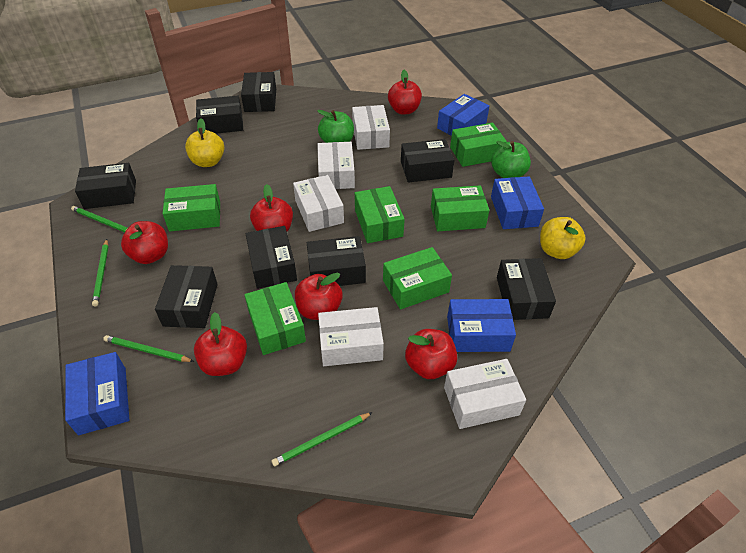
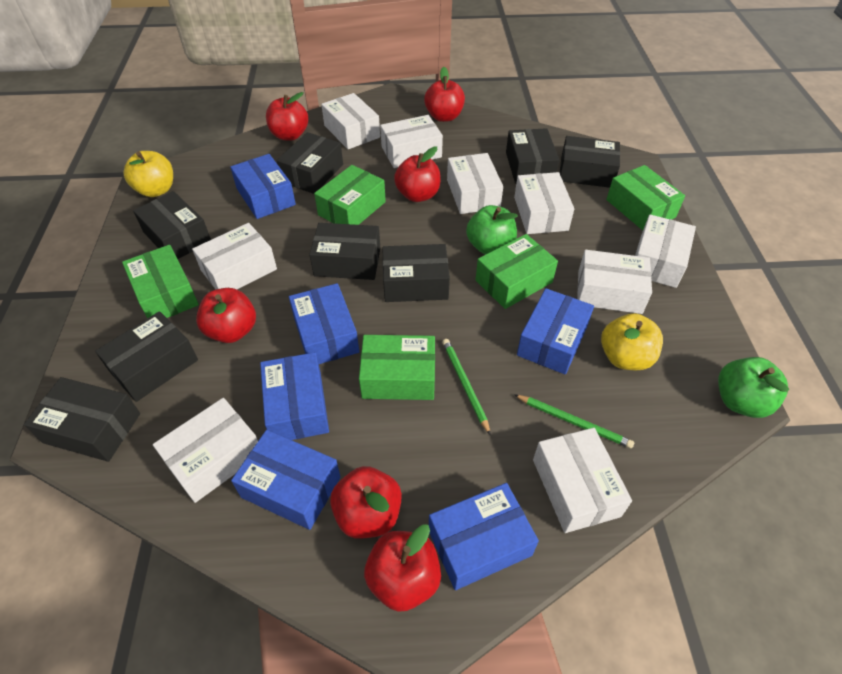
blue box: [65,352,129,435] [437,94,490,136] [447,299,516,352] [491,176,544,229] = 4 -> [230,154,296,219] [231,430,340,530] [260,352,329,440] [289,283,359,364] [429,483,539,590] [517,288,594,375] = 6
green box: [162,184,220,232] [244,282,306,355] [355,186,405,243] [383,247,452,309] [431,185,489,231] [450,123,507,167] = 6 -> [122,245,199,318] [314,165,386,225] [359,335,435,400] [476,234,558,309] [606,165,685,230] = 5
green pencil: [71,206,128,232] [92,239,108,307] [103,335,194,362] [272,412,373,466] = 4 -> [442,339,491,435] [514,394,634,449] = 2
white box: [293,175,344,232] [317,142,355,189] [318,307,384,366] [352,105,390,150] [444,359,526,429] = 5 -> [153,398,258,503] [192,223,277,289] [321,93,380,149] [380,115,443,168] [447,153,503,214] [514,172,574,234] [533,428,632,533] [577,250,652,314] [635,215,696,288] = 9

